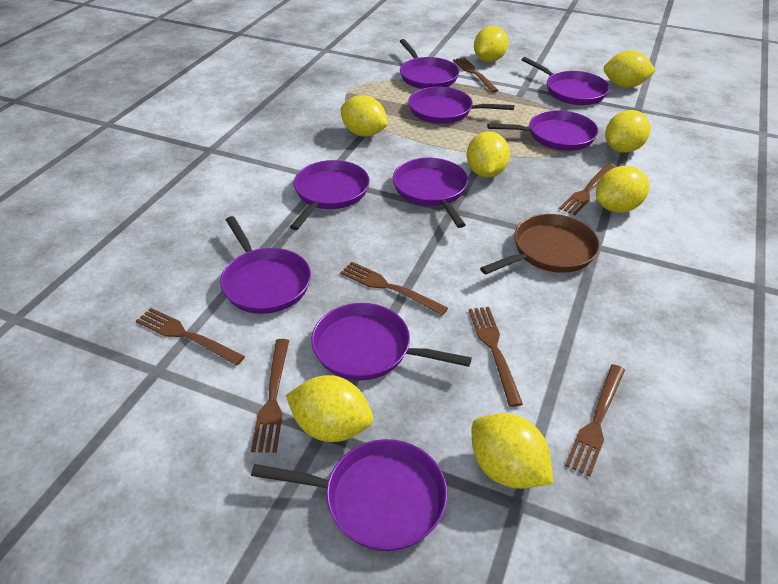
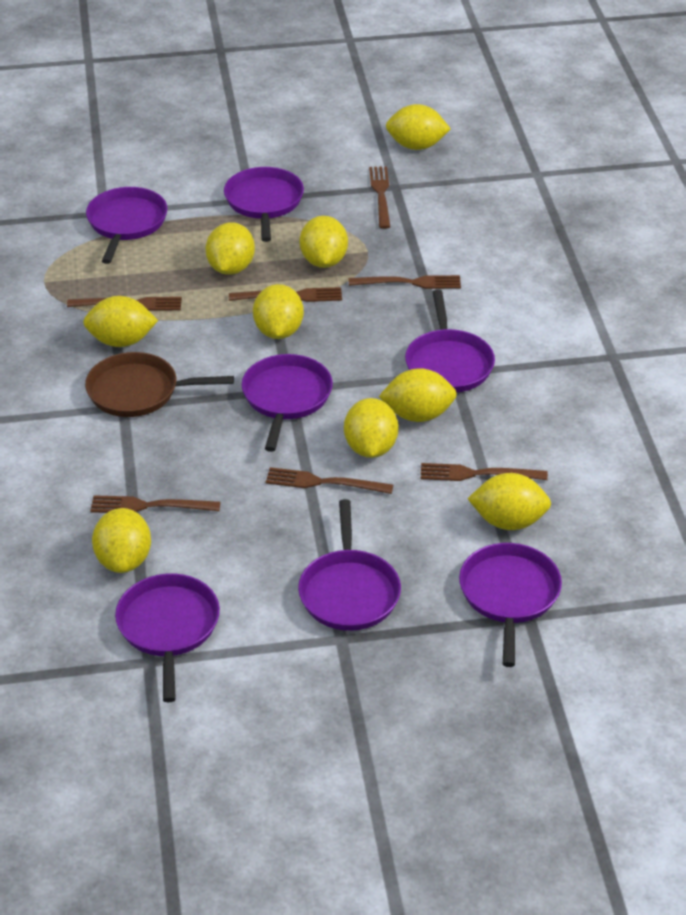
purple pan: [220,216,311,314] [251,439,447,551] [290,160,370,230] [311,303,472,381] [393,158,468,228] [400,39,459,89] [408,87,514,124] [487,110,598,151] [521,57,610,105] = 9 -> [86,187,167,264] [115,574,220,702] [224,167,304,242] [242,354,333,452] [298,499,401,631] [405,289,495,392] [459,543,562,667] = 7
yellow lemon: [286,375,373,442] [341,95,388,136] [467,131,510,177] [472,413,553,489] [474,26,509,62] [596,166,649,213] [604,50,656,88] [605,110,651,152] = 8 -> [83,296,158,347] [92,508,151,573] [206,222,255,275] [253,284,304,339] [300,216,348,268] [344,398,399,458] [379,368,457,422] [386,104,451,150] [468,473,551,530] = 9

